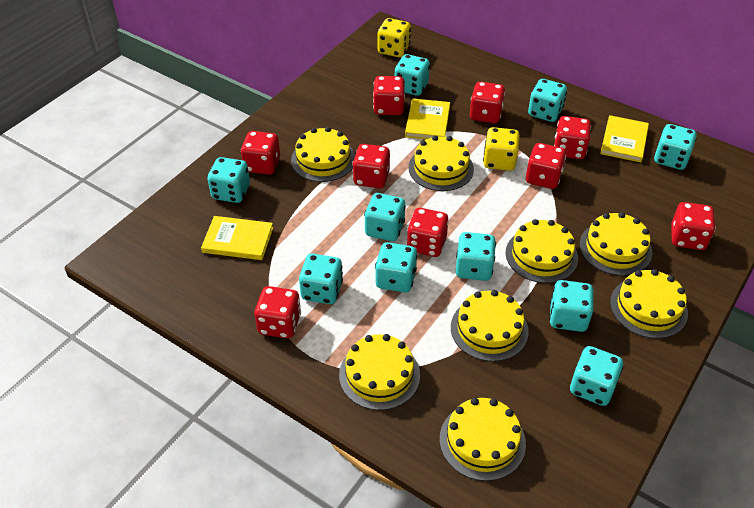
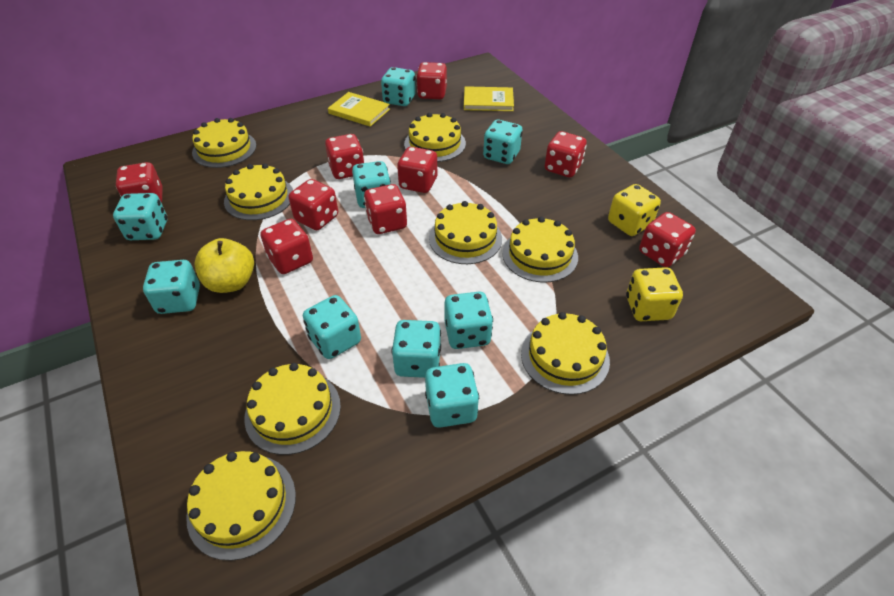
turquoise dice: [207,157,250,203] [299,253,343,304] [364,193,406,241] [375,242,417,293] [394,54,430,96] [456,232,496,281] [528,79,567,122] [549,280,593,332] [570,346,623,406] [654,124,697,170] = 10 -> [113,193,167,240] [143,260,200,314] [303,295,361,359] [352,161,391,208] [381,67,416,106] [392,320,441,378] [425,363,479,428] [445,292,493,349] [483,120,523,164] = 9
yellow apple: none = 0 -> [194,238,254,293] = 1
yellow book: [201,216,273,260] [405,98,450,139] [600,115,649,162] = 3 -> [328,92,390,127] [464,86,514,111] = 2

